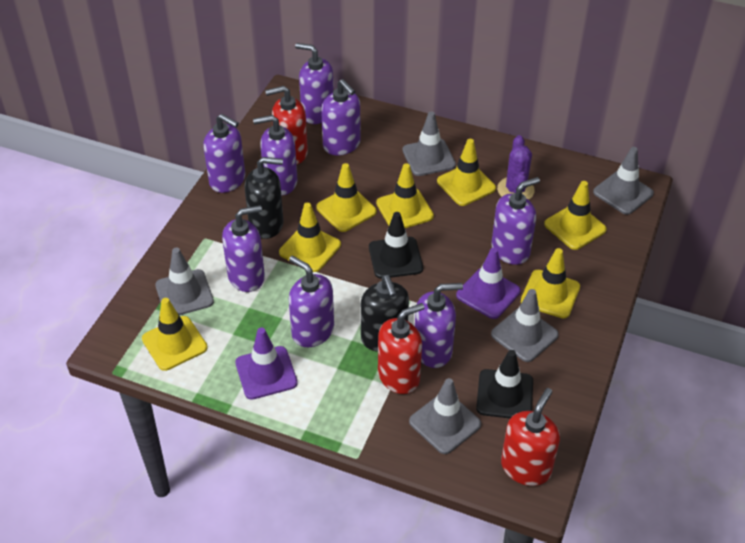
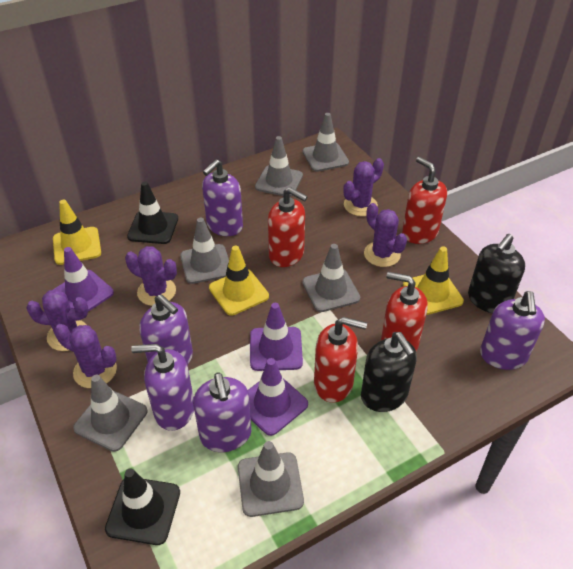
grey traffic cone: [155,248,214,315] [402,111,456,176] [409,378,481,454] [491,289,559,362] [593,147,654,215] = 5 -> [73,375,147,452] [180,218,229,284] [238,441,304,517] [255,136,303,197] [302,244,360,312] [303,113,349,172] = 6
purple cactus: [497,135,535,200] = 1 -> [26,289,89,351] [54,324,117,388] [125,246,177,306] [343,158,384,216] [364,203,407,267] = 5
purple soap dispenser: [203,114,245,193] [222,205,265,292] [253,115,297,195] [289,256,334,347] [295,43,334,124] [321,79,361,155] [415,283,463,368] [491,177,540,265] = 8 -> [131,344,194,431] [140,295,193,365] [193,372,252,452] [202,159,243,236] [480,291,545,370] = 5
purple traffic cone: [235,328,298,400] [456,247,521,319] = 2 -> [53,247,114,312] [248,358,308,436] [250,303,303,371] = 3
red soap dispenser: [265,86,308,164] [378,303,424,394] [501,388,560,486] = 3 -> [268,187,308,267] [314,317,367,403] [381,272,428,352] [402,157,447,244] = 4
yellow traffic cone: [142,298,208,371] [279,202,341,272] [316,163,377,232] [376,163,434,228] [437,139,496,206] [521,248,580,319] [544,181,607,250] = 7 -> [53,200,101,265] [209,246,269,316] [403,246,464,315] = 3

